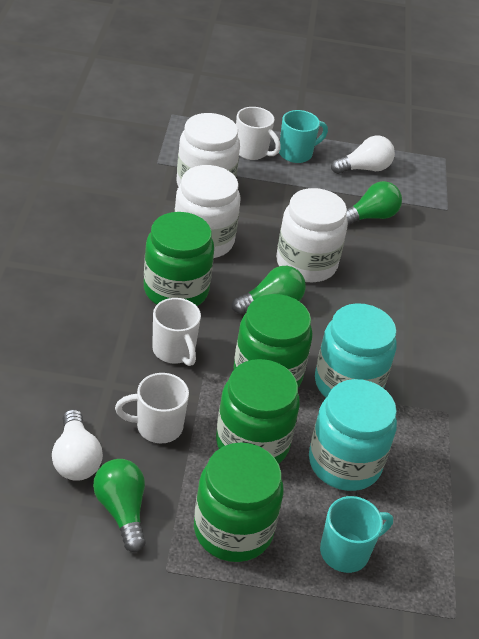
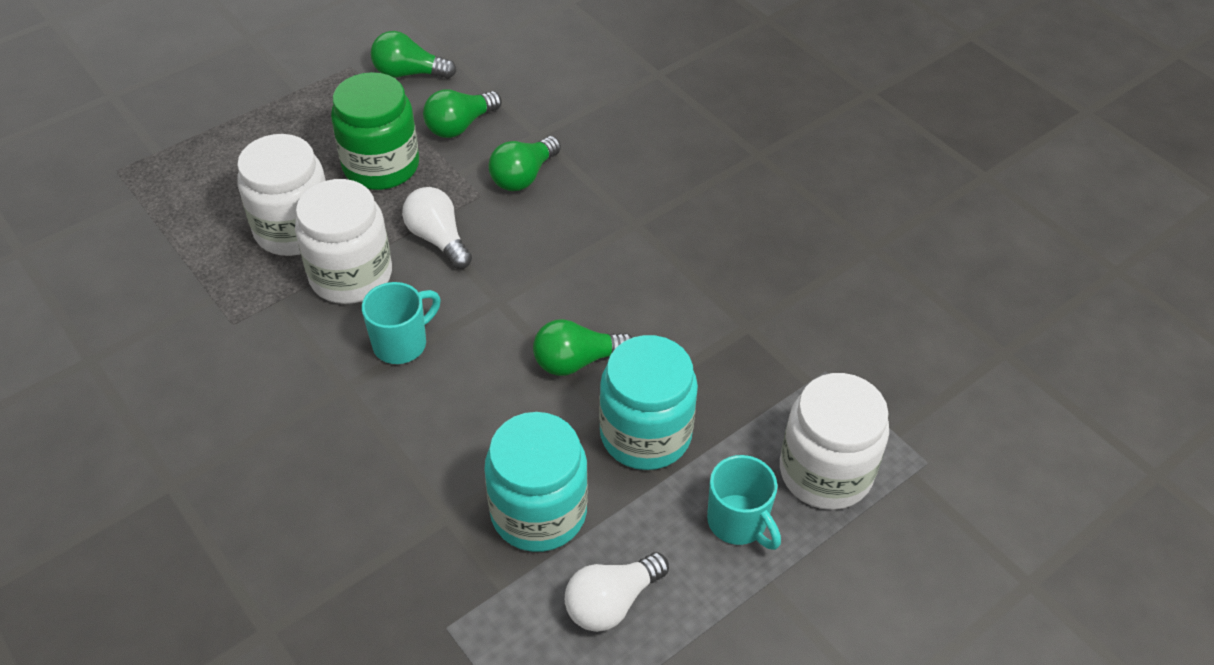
green jar: [144,212,214,306] [194,443,284,562] [216,359,300,464] [233,294,313,387] = 4 -> [331,72,419,190] = 1
green light bulb: [93,459,146,552] [232,266,306,314] [346,181,402,225] = 3 -> [371,31,457,79] [423,89,502,138] [488,136,561,191] [533,319,632,376] = 4
white mug: [115,373,189,443] [152,298,201,366] [236,107,281,160] = 3 -> none = 0

